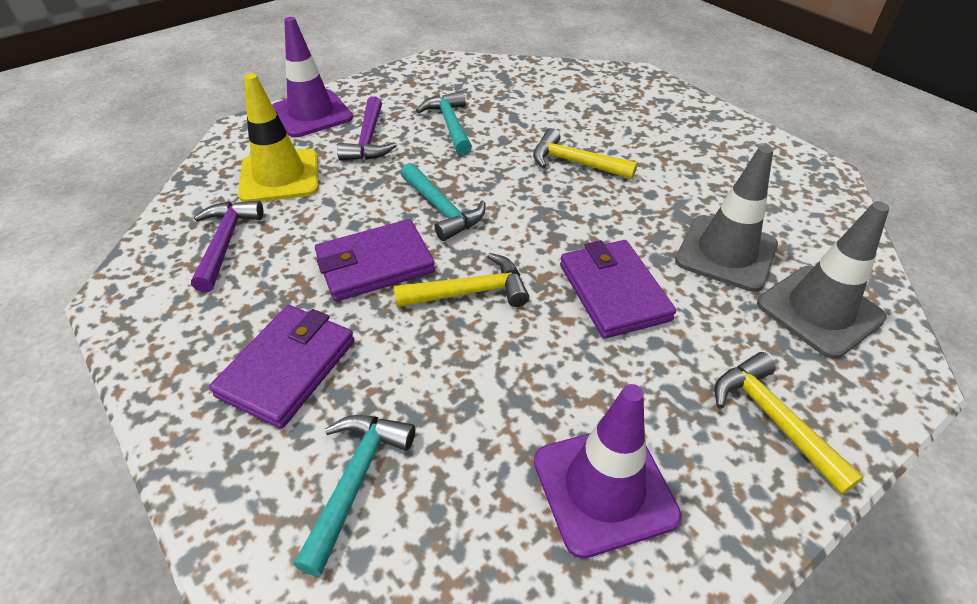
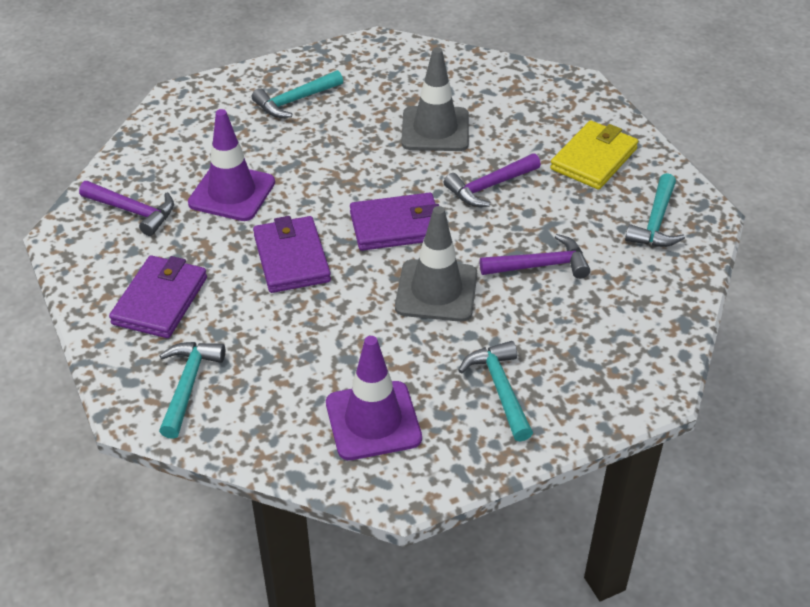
purple hammer: [191,201,263,292] [337,96,396,160] = 2 -> [79,181,174,236] [444,153,541,207] [480,234,590,279] = 3
turquoise hammer: [294,415,415,577] [401,163,485,241] [416,91,472,155] = 3 -> [159,342,225,439] [252,70,343,118] [458,341,533,442] [625,173,685,247] = 4
yellow hammer: [394,253,529,307] [533,128,638,179] [714,352,864,495] = 3 -> none = 0
yellow traffic cone: [238,73,319,202] = 1 -> none = 0
yellow wallet: none = 0 -> [550,120,638,190] = 1

